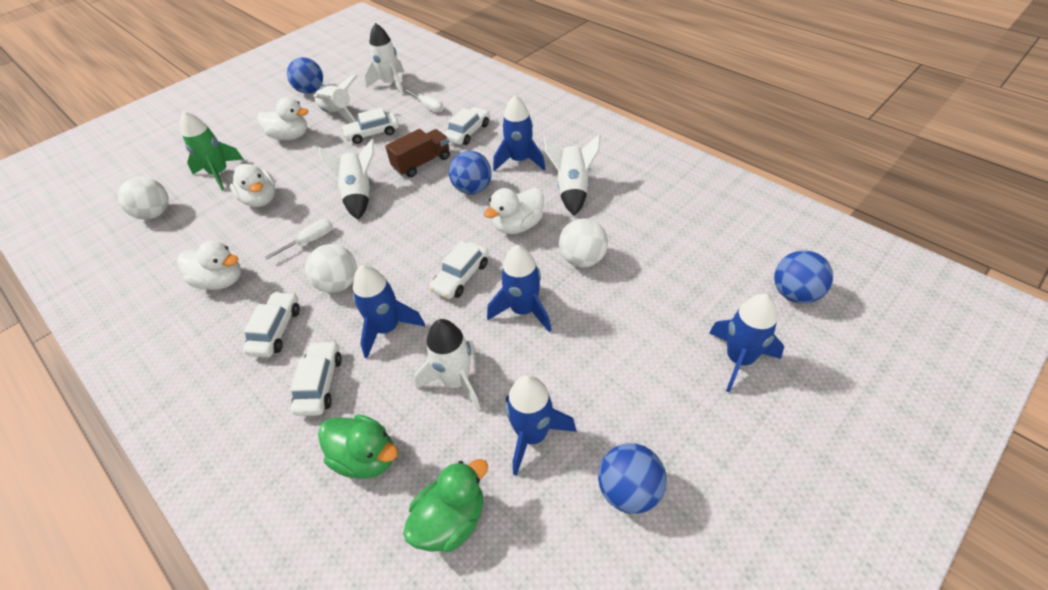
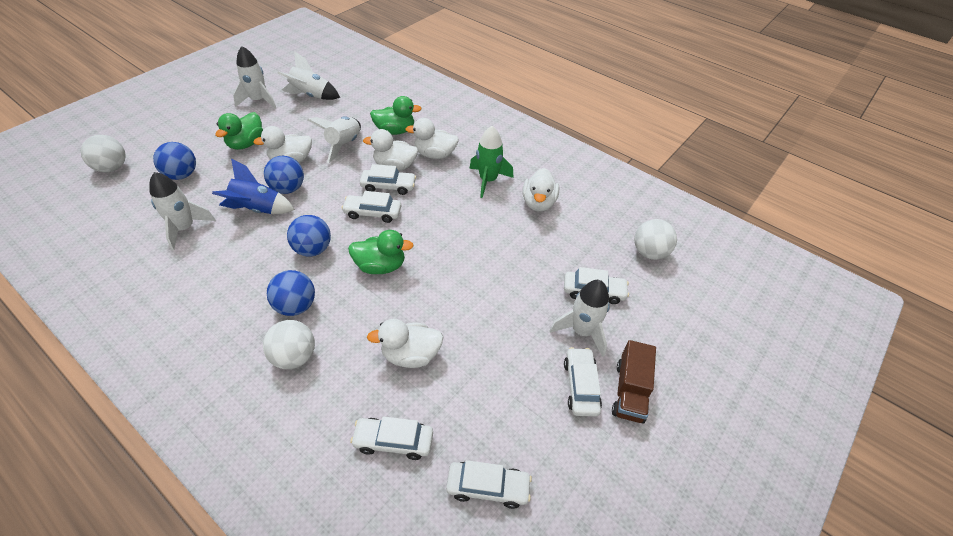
blue rocket: [353,265,425,358] [487,245,551,332] [493,95,545,171] [505,375,577,476] [709,294,784,393] = 5 -> [212,159,295,214] = 1
green duck: [318,415,398,479] [403,459,488,552] = 2 -> [215,112,263,150] [348,230,414,274] [370,96,422,135] = 3
white car: [243,292,300,358] [290,341,342,416] [341,107,399,144] [429,241,489,299] [444,107,490,145] = 5 -> [341,191,401,223] [350,416,433,460] [360,164,416,195] [446,460,532,509] [564,267,629,304] [564,347,602,417] = 6
white duck: [177,241,241,290] [230,164,275,207] [257,97,309,140] [484,188,544,234] = 4 -> [253,126,312,163] [363,129,418,171] [367,319,443,368] [405,118,459,159] [522,168,559,212] = 5
white screwdriver: [265,219,333,259] [403,89,444,113] = 2 -> none = 0

